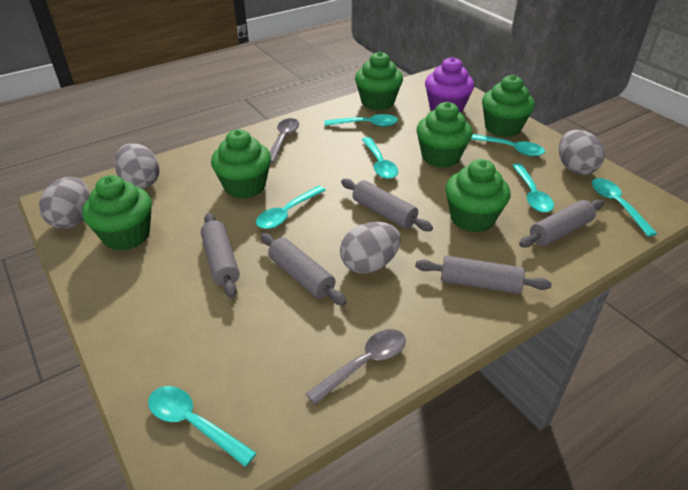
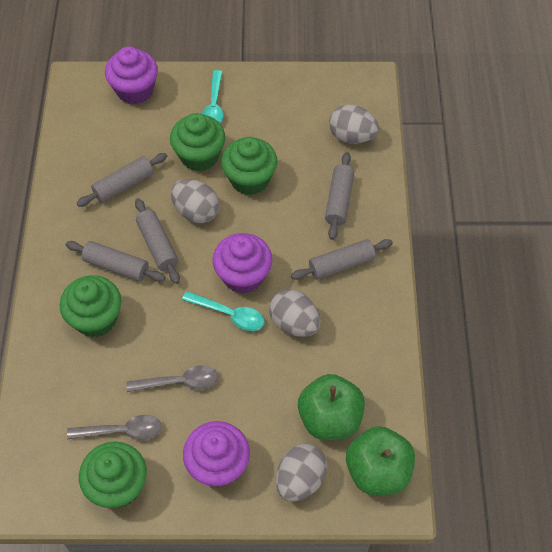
green apple: none = 0 -> [298,374,365,440] [346,426,415,495] = 2
green cupcake: [82,175,152,251] [211,129,271,199] [355,51,403,110] [416,102,472,168] [445,159,510,232] [482,75,535,137] = 6 -> [60,275,121,337] [79,442,147,508] [170,113,225,171] [221,137,277,195] = 4
purple cupcake: [425,57,474,113] = 1 -> [105,46,158,104] [183,421,250,487] [212,233,272,294] = 3
turquoise spoon: [148,386,256,467] [256,186,325,229] [324,114,398,127] [362,137,398,179] [471,134,545,156] [512,163,554,213] [592,178,657,237] = 7 -> [182,291,264,331] [202,70,223,124] = 2

